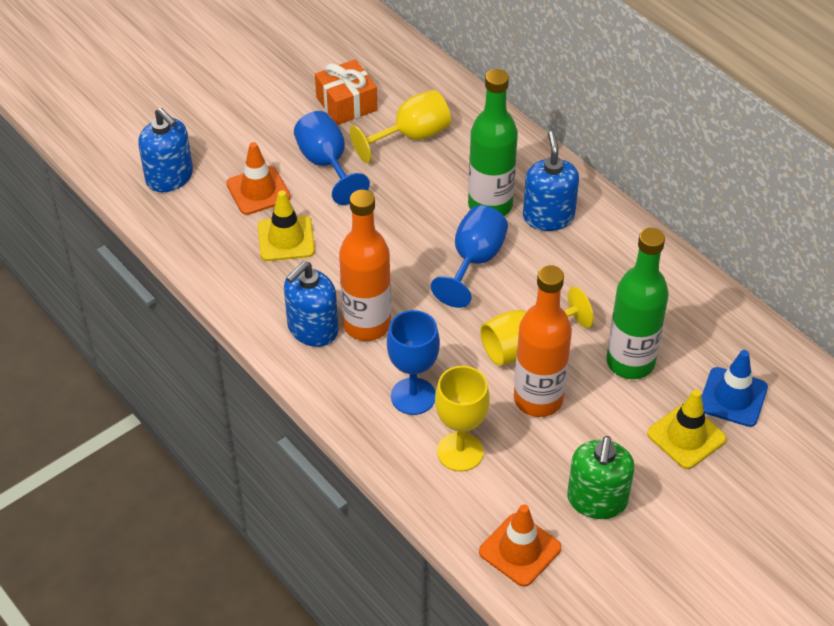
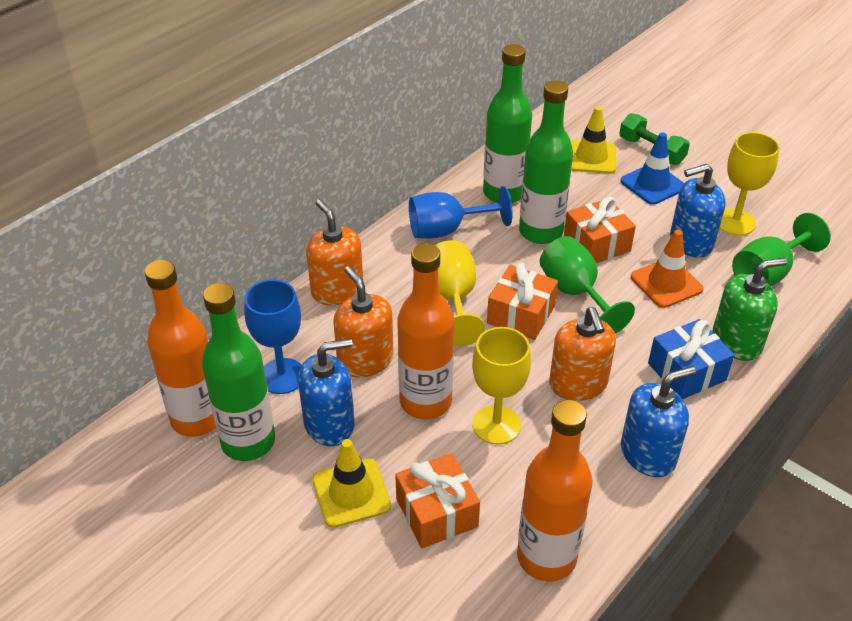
blue gift: none = 0 -> [648,319,735,399] = 1
blue goblet: [294,111,370,205] [387,310,440,415] [431,205,508,308] = 3 -> [244,280,302,394] [409,186,513,238] = 2
green bottle: [468,69,518,216] [607,228,669,379] = 2 -> [202,283,275,461] [483,44,532,203] [519,80,573,244] = 3
green dumbbell: none = 0 -> [619,113,690,165] = 1
green goblet: none = 0 -> [540,236,635,334] [732,213,831,286] = 2
orange bottle: [339,190,391,341] [514,265,572,417] = 2 -> [145,260,216,437] [397,243,454,419] [517,399,592,582] = 3
orange gift: [315,59,378,125] = 1 -> [395,453,480,548] [487,263,558,340] [564,196,636,263] = 3
orange soap dispenser: none = 0 -> [306,199,363,305] [333,266,394,377] [549,307,616,401] = 3
orange traffic cone: [226,142,291,215] [479,504,561,587] = 2 -> [631,230,704,308] = 1

